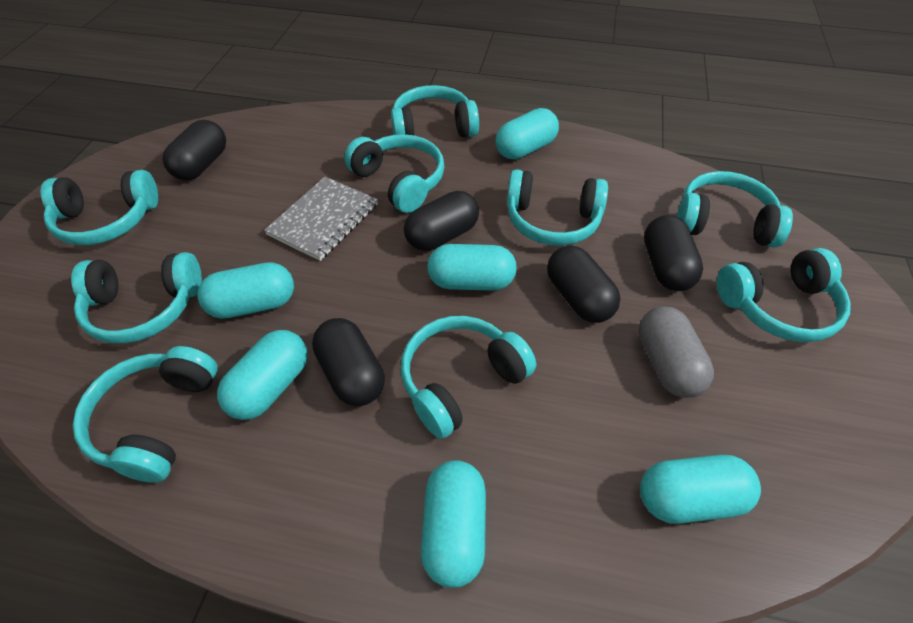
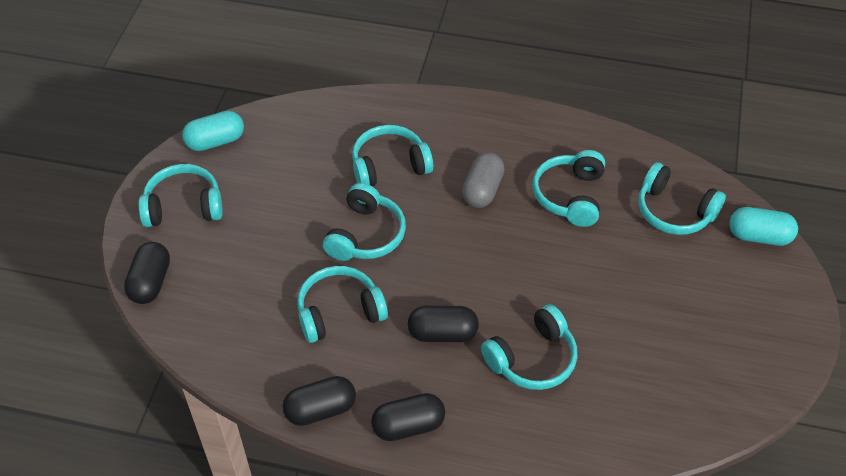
black capsule: [163,120,226,180] [312,318,384,406] [404,191,479,251] [547,246,620,323] [644,215,703,291] = 5 -> [124,242,170,304] [283,376,356,426] [371,393,445,441] [408,306,479,342] = 4
grey notebook: [264,177,378,261] = 1 -> none = 0
turquoise capsule: [197,262,294,319] [217,330,308,420] [421,460,486,588] [427,244,517,291] [495,108,559,160] [640,455,761,524] = 6 -> [182,111,244,151] [729,207,798,246] = 2
turquoise headphones: [41,170,158,245] [71,252,202,343] [73,346,218,482] [344,134,444,213] [391,85,479,137] [401,316,536,439] [507,169,608,246] [677,171,793,248] [717,248,851,342] = 9 -> [139,164,223,227] [297,266,388,343] [323,183,406,261] [352,125,433,187] [481,304,577,390] [533,150,605,227] [638,162,726,235] = 7

